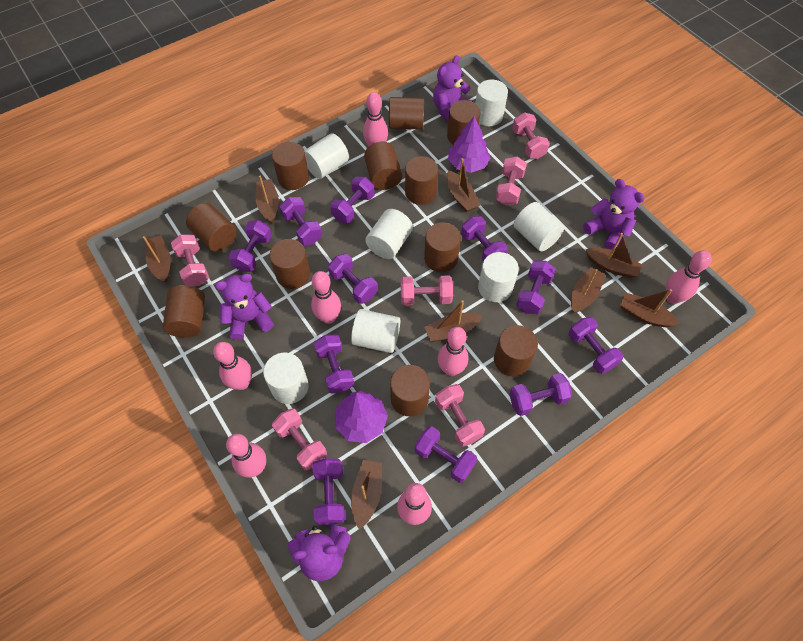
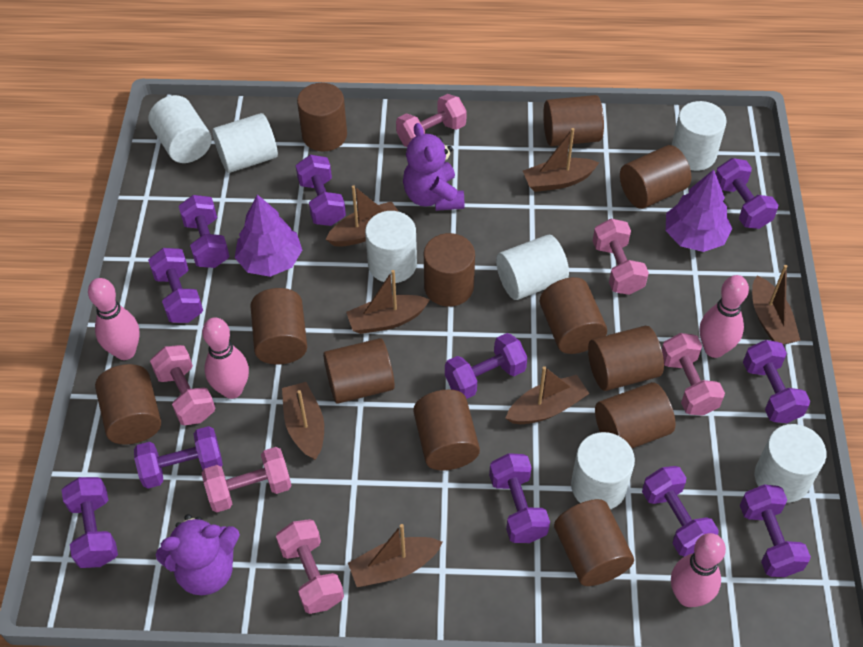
brown boat: [143,235,171,283] [256,175,279,223] [351,460,382,529] [424,300,482,342] [447,158,480,212] [571,267,606,314] [586,233,642,278] [620,289,679,327] = 8 -> [282,382,324,460] [326,185,398,247] [346,270,430,334] [348,524,442,587] [506,366,589,424] [523,128,599,192] [752,265,801,345] = 7
brown cylinder: [163,285,205,338] [186,203,237,252] [270,239,310,289] [272,142,309,190] [364,142,402,190] [389,97,424,129] [390,365,430,417] [405,156,438,205] [424,223,461,272] [447,100,481,145] [494,325,538,376] = 11 -> [95,364,161,445] [251,288,307,365] [297,83,347,152] [323,338,395,404] [413,389,480,470] [424,233,475,307] [540,277,607,354] [543,95,604,146] [554,499,634,586] [588,326,664,391] [595,382,675,448] [620,145,691,209] = 12
pink bowling pin: [213,342,252,390] [226,434,266,478] [311,271,341,324] [363,92,388,146] [397,483,432,525] [438,327,468,376] [666,250,712,304] = 7 -> [88,278,140,360] [202,317,249,399] [671,533,726,607] [700,275,749,358] = 4
purple teddy bear: [215,273,274,340] [288,526,351,581] [433,55,473,122] [583,179,645,250] = 4 -> [156,514,240,595] [403,123,464,211] = 2

